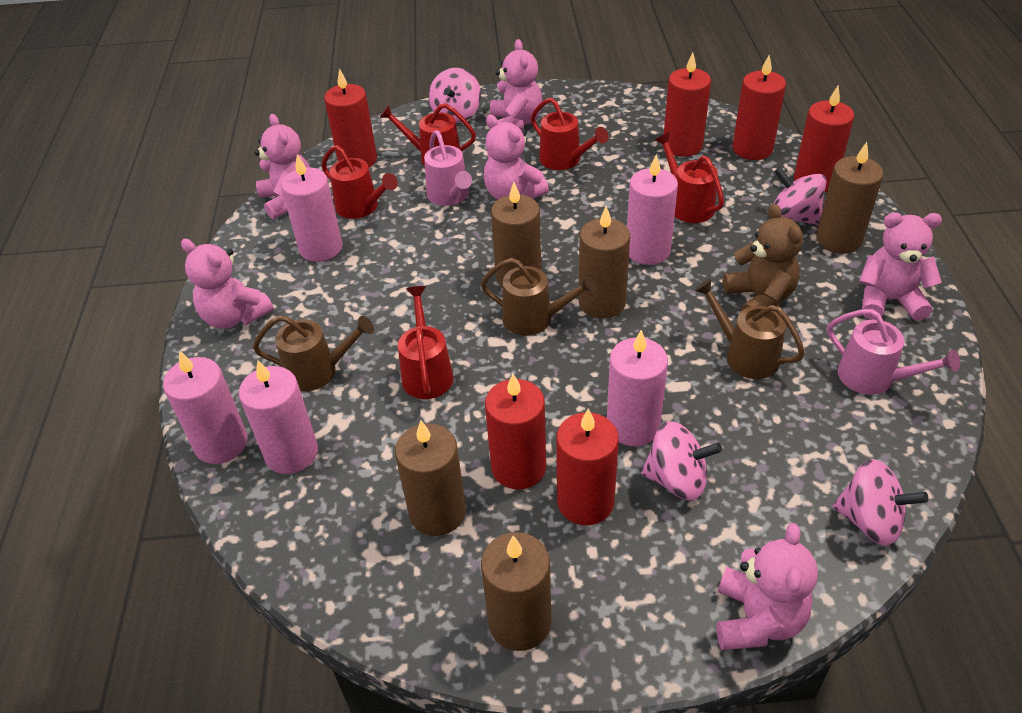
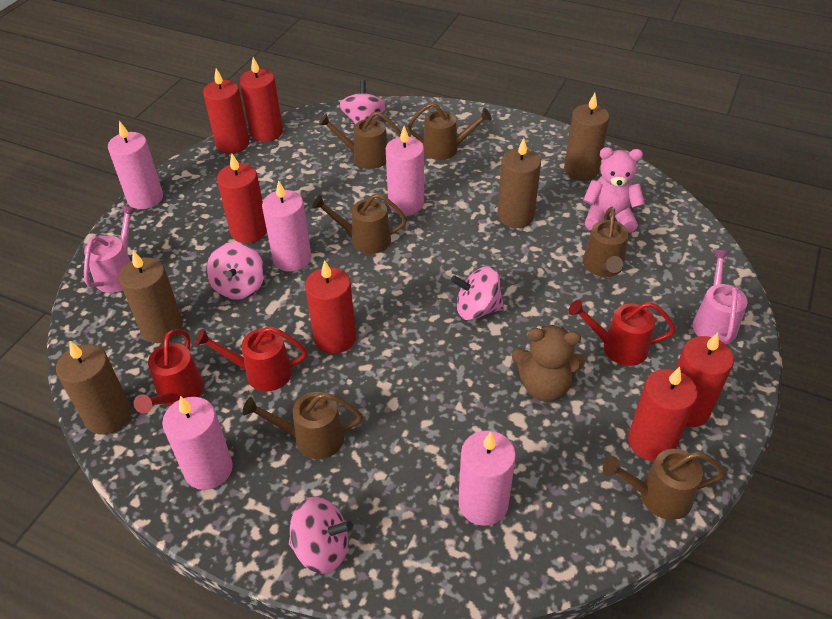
brown candle: [395,420,466,536] [481,532,551,651] [491,182,541,288] [579,206,630,319] [817,142,883,254] = 5 -> [56,341,131,434] [119,250,183,343] [497,138,541,228] [564,93,610,181] = 4
brown watering can: [253,315,374,391] [481,258,597,336] [694,278,805,379] = 3 -> [242,392,363,459] [312,193,407,254] [319,111,401,169] [407,103,492,160] [583,207,629,277] [603,449,725,520] = 6
pink teddy bear: [181,239,274,329] [254,114,310,219] [484,115,549,200] [490,39,542,130] [716,523,818,650] [859,212,942,321] = 6 -> [583,147,645,233] = 1
red watering can: [322,145,398,219] [379,103,476,166] [398,286,453,399] [531,98,608,170] [655,132,724,223] = 5 -> [134,329,204,414] [195,326,307,391] [568,299,676,366] = 3

